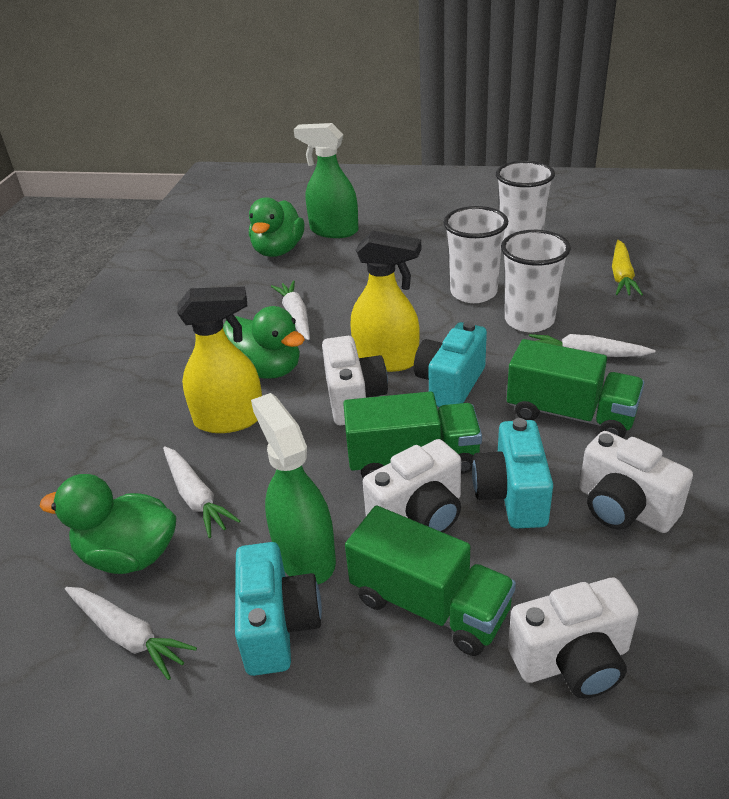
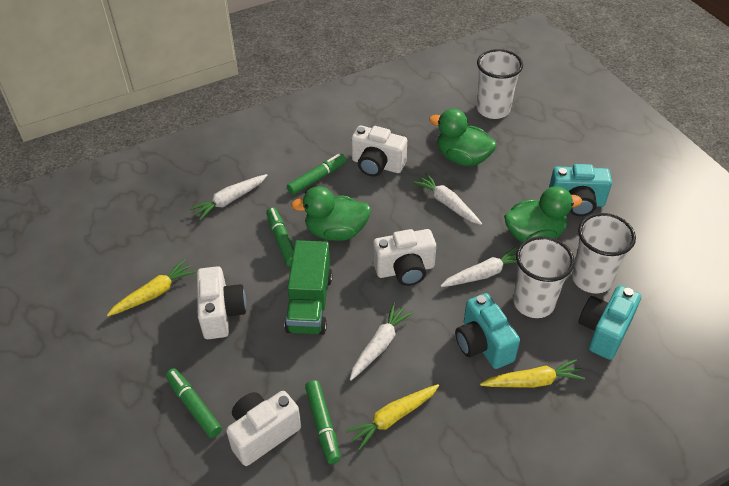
green marker: none = 0 -> [166,368,222,438] [266,207,294,267] [287,154,346,195] [305,380,341,464] = 4
green spray bottle: [251,393,336,584] [294,123,358,238] = 2 -> none = 0
green truck: [343,391,482,478] [345,506,516,656] [507,339,645,438] = 3 -> [284,240,333,335] = 1
yellow carrot: [612,240,643,296] = 1 -> [107,259,196,317] [345,384,439,450] [480,359,585,388] = 3
yellow spray bottle: [177,286,262,433] [350,231,421,372] = 2 -> none = 0

